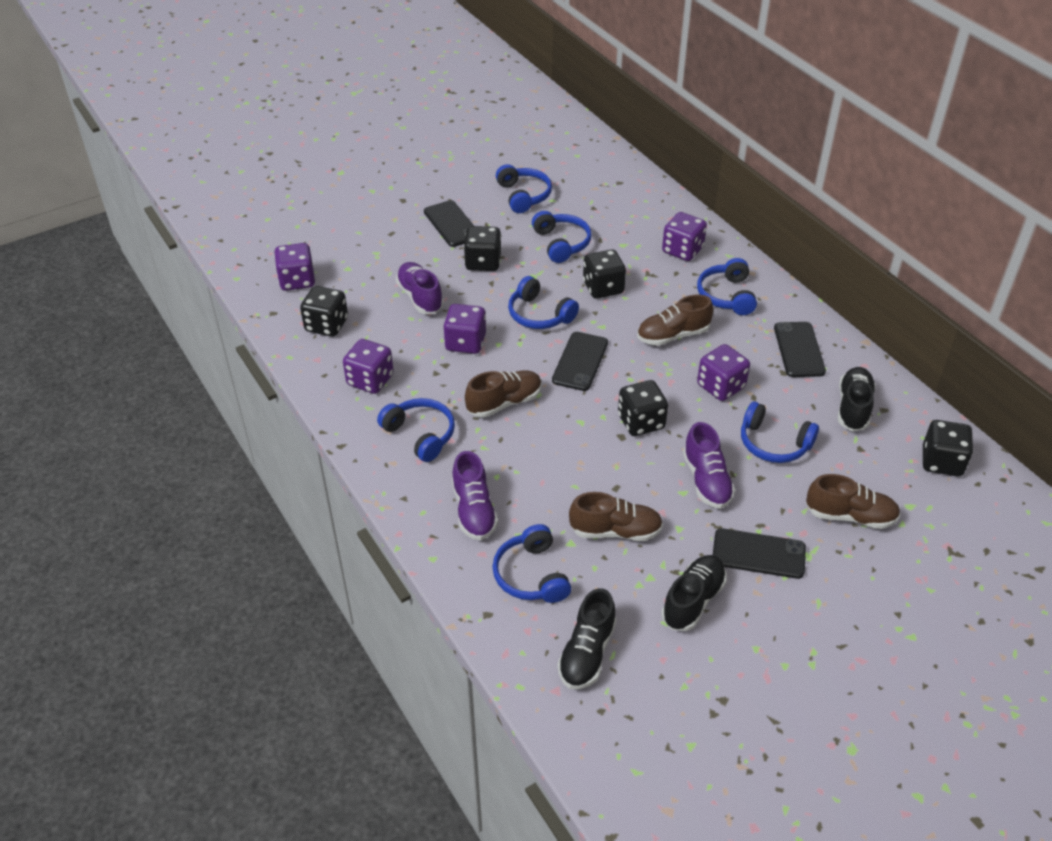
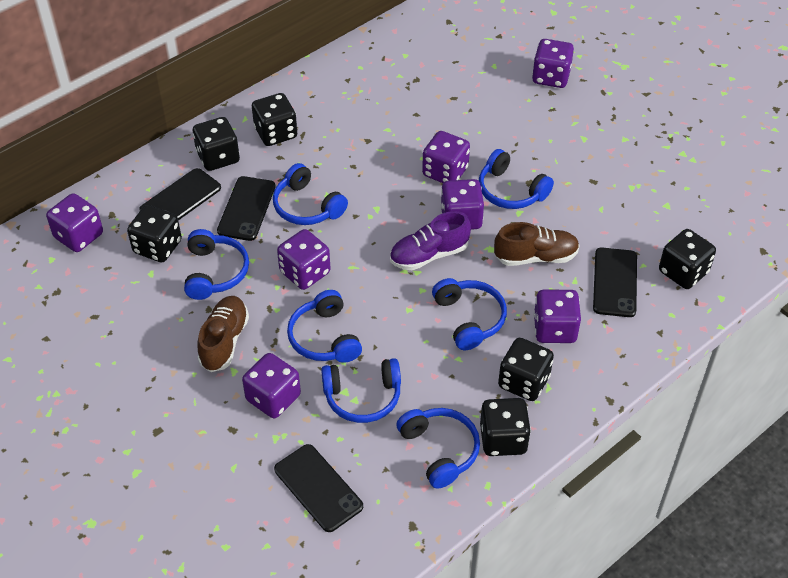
black dice: [300,286,348,337] [464,226,501,271] [583,249,626,299] [618,380,668,436] [923,420,973,476] = 5 -> [127,205,182,262] [193,117,240,171] [252,93,297,146] [480,398,531,456] [498,338,554,401] [659,229,716,289] = 6
black shoe: [558,588,616,689] [662,555,727,631] [838,367,876,431] = 3 -> none = 0
brown shoe: [465,370,542,418] [569,492,663,541] [637,295,713,346] [806,474,901,529] = 4 -> [197,296,249,372] [494,222,580,266] = 2
purple dice: [274,243,315,291] [343,339,394,394] [443,304,486,354] [662,212,707,261] [697,344,750,401] = 5 -> [46,193,103,252] [242,353,301,418] [277,229,331,290] [422,131,470,183] [441,179,484,230] [532,39,574,88] [534,290,581,343] = 7
purple shoe: [396,262,444,314] [452,451,498,540] [683,422,735,509] = 3 -> [390,211,471,270] = 1

